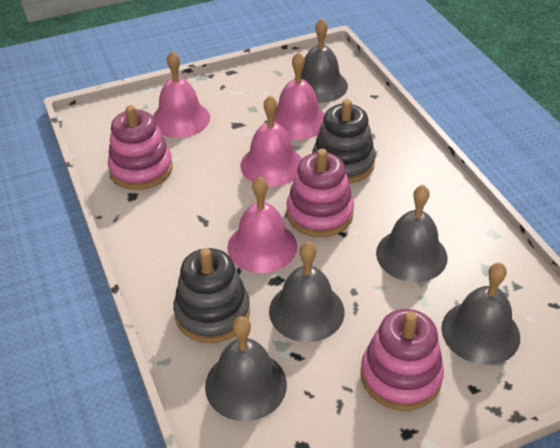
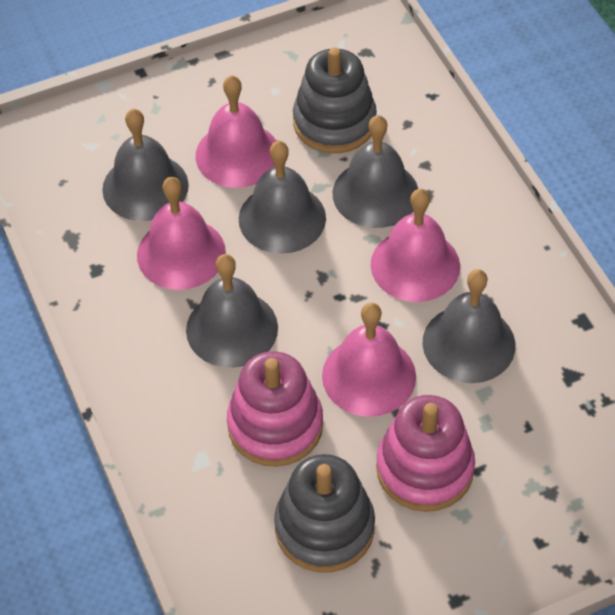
pink stacking toy: [108,105,173,190] [286,149,354,237] [361,309,444,411] = 3 -> [227,351,323,467] [376,395,475,512] = 2

